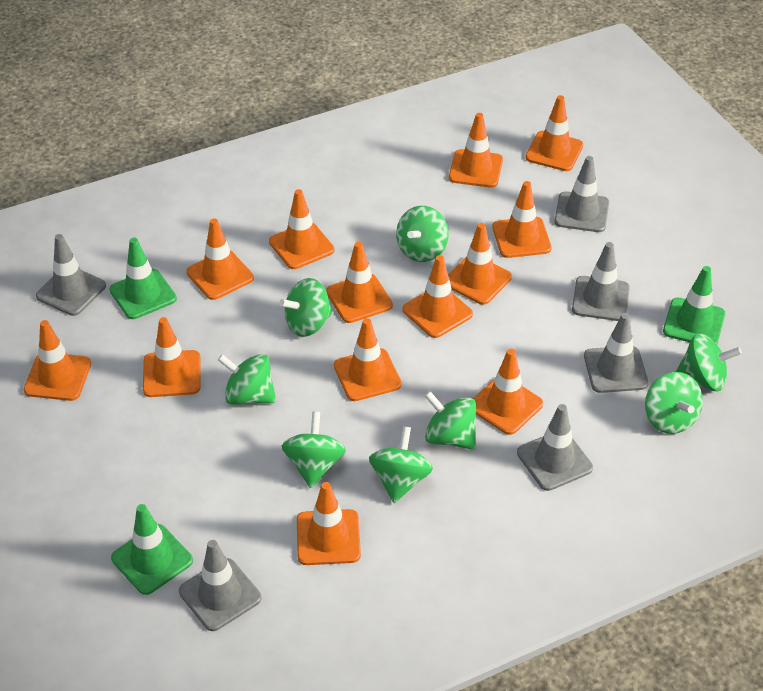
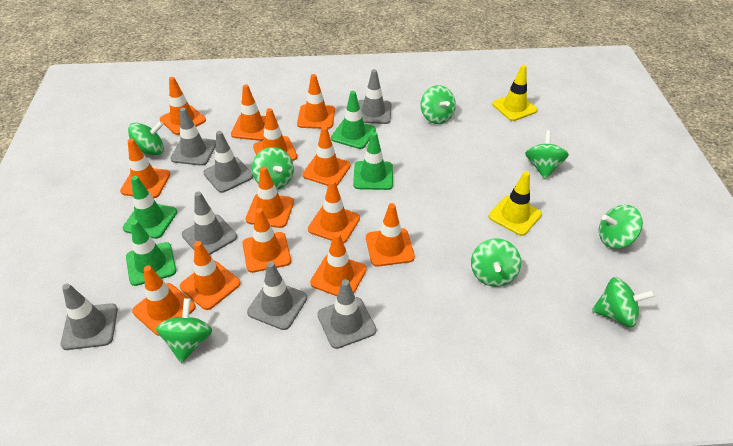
green traffic cone: [109,237,177,319] [111,504,193,595] [663,266,725,344] = 3 -> [123,176,177,239] [126,220,176,286] [331,91,376,149] [353,132,393,190] = 4
grey traffic cone: [36,234,106,316] [179,540,262,631] [517,404,593,491] [554,156,609,232] [572,242,630,321] [584,313,648,393] = 6 -> [61,283,118,350] [170,108,216,166] [182,191,237,255] [203,131,253,193] [247,261,307,330] [318,279,376,349] [358,69,392,124] = 7
yellow traffic cone: none = 0 -> [489,171,542,236] [492,65,538,121] = 2

